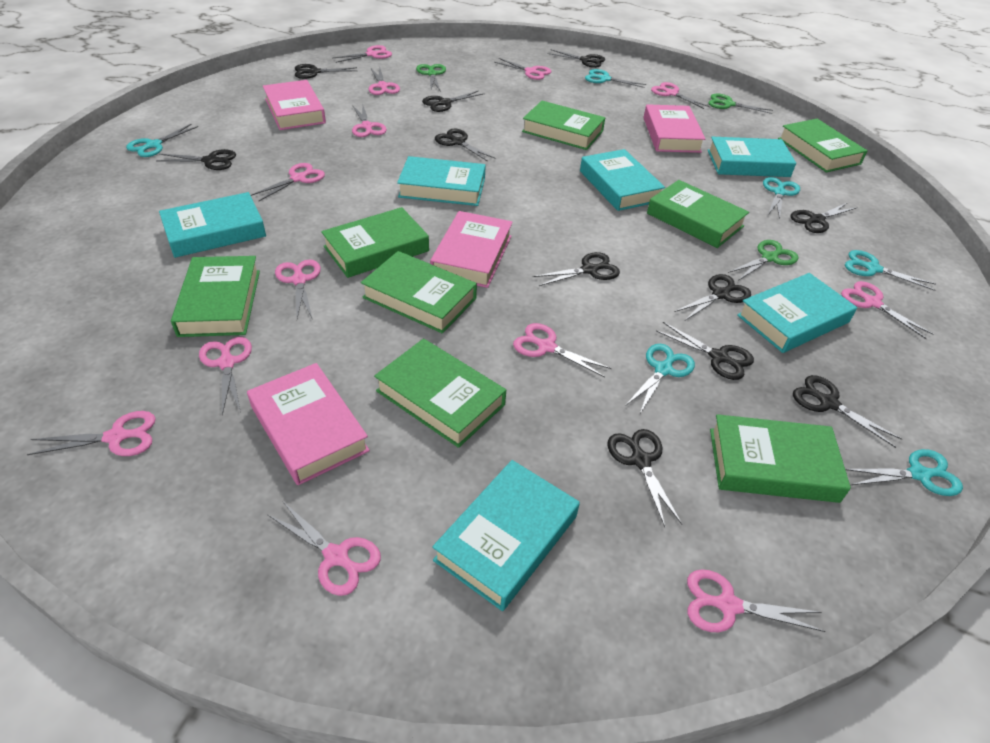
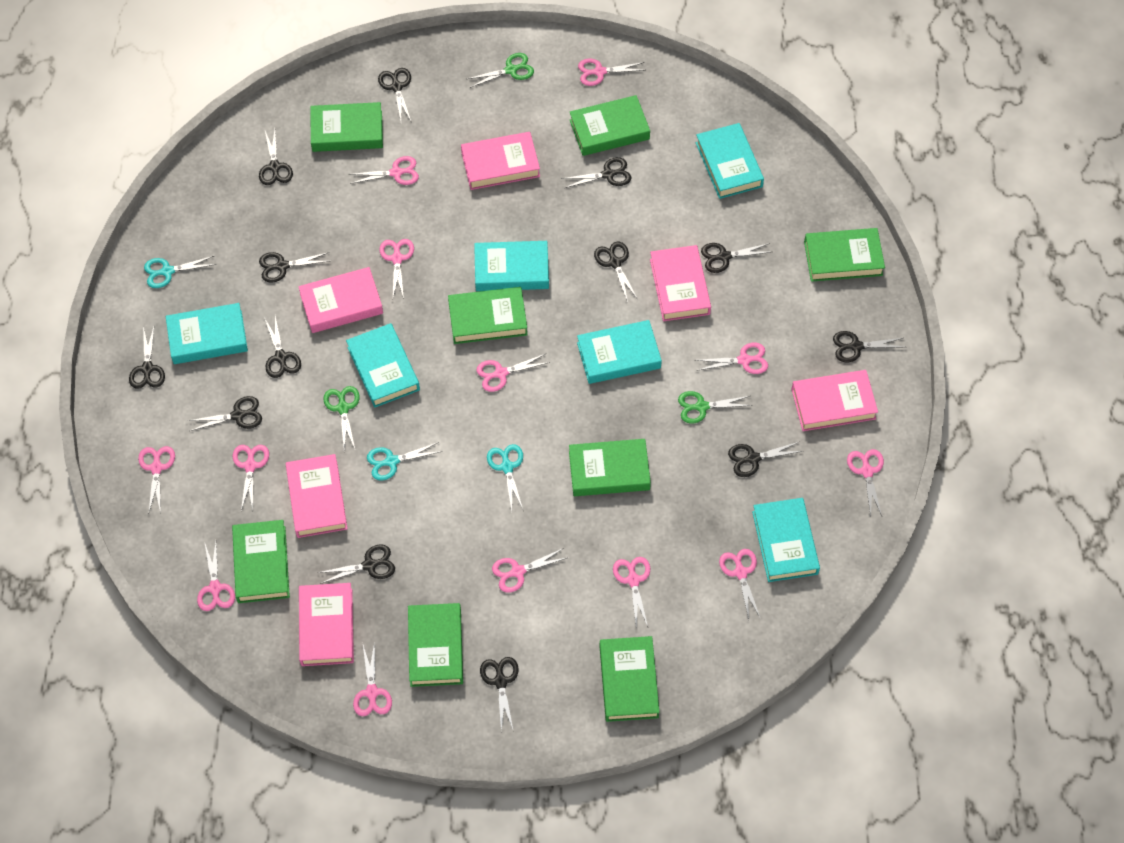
black scissors: [156,149,236,170] [295,64,357,79] [422,91,484,112] [435,128,496,162] [533,252,620,286] [547,49,605,68] [607,429,682,527] [656,322,754,380] [674,274,751,321] [791,202,858,233] [793,375,902,448] = 11 -> [129,326,165,389] [188,396,262,431] [259,130,293,185] [259,252,330,283] [264,316,301,378] [317,544,395,584] [378,68,412,123] [480,657,519,732] [561,157,631,188] [594,242,637,302] [701,243,770,273] [728,442,803,477] [833,331,904,362] = 13
pink book: [247,363,370,485] [263,80,326,130] [430,211,513,288] [643,104,705,153] = 4 -> [286,454,348,538] [298,267,383,333] [299,583,354,666] [461,132,540,190] [650,245,711,321] [791,370,878,431] = 6
turquoise scissors: [126,124,198,157] [585,69,646,88] [625,344,695,413] [763,177,800,220] [845,250,936,291] [845,449,963,496] = 6 -> [144,256,216,288] [367,442,442,481] [487,444,523,510] = 3

